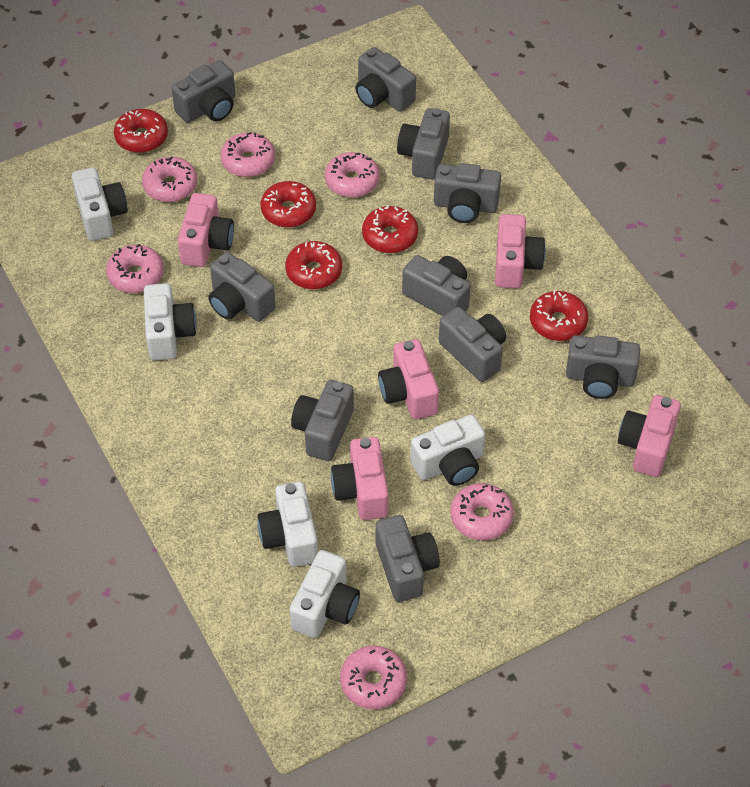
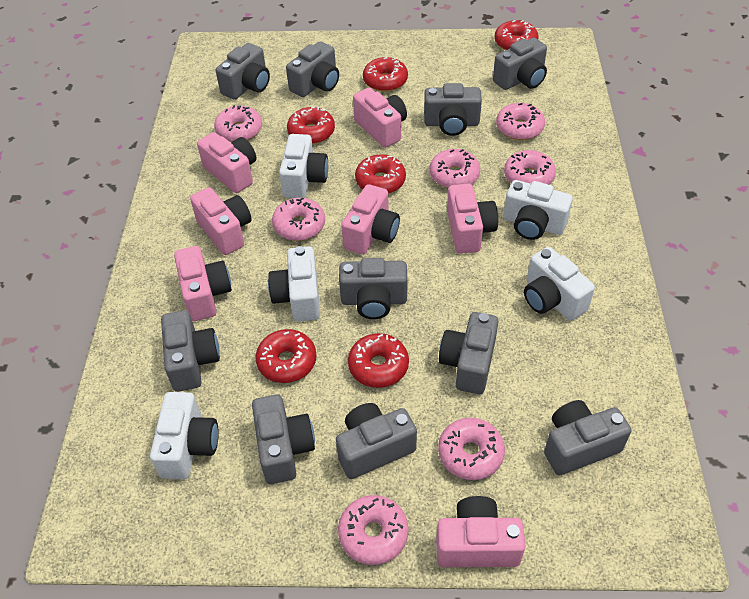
pink camera: [178,193,234,267] [331,437,389,520] [378,339,439,419] [495,214,546,288] [618,395,681,477] = 5 -> [174,246,232,321] [190,187,252,255] [197,132,256,193] [341,184,400,255] [353,88,407,148] [436,496,526,567] [447,183,498,254] = 7
pink donut: [106,244,164,293] [142,157,197,202] [220,132,275,177] [325,152,380,198] [340,646,407,709] [450,483,514,540] = 6 -> [214,105,262,142] [272,197,325,241] [338,495,409,565] [429,149,480,188] [438,418,505,480] [496,103,545,140] [504,150,556,185] = 7
red donut: [114,109,168,153] [261,181,316,227] [285,241,342,289] [362,205,418,253] [530,290,588,341] = 5 -> [255,329,317,383] [287,106,335,144] [348,333,409,388] [355,154,406,194] [363,57,408,92] [494,20,538,51] = 6

